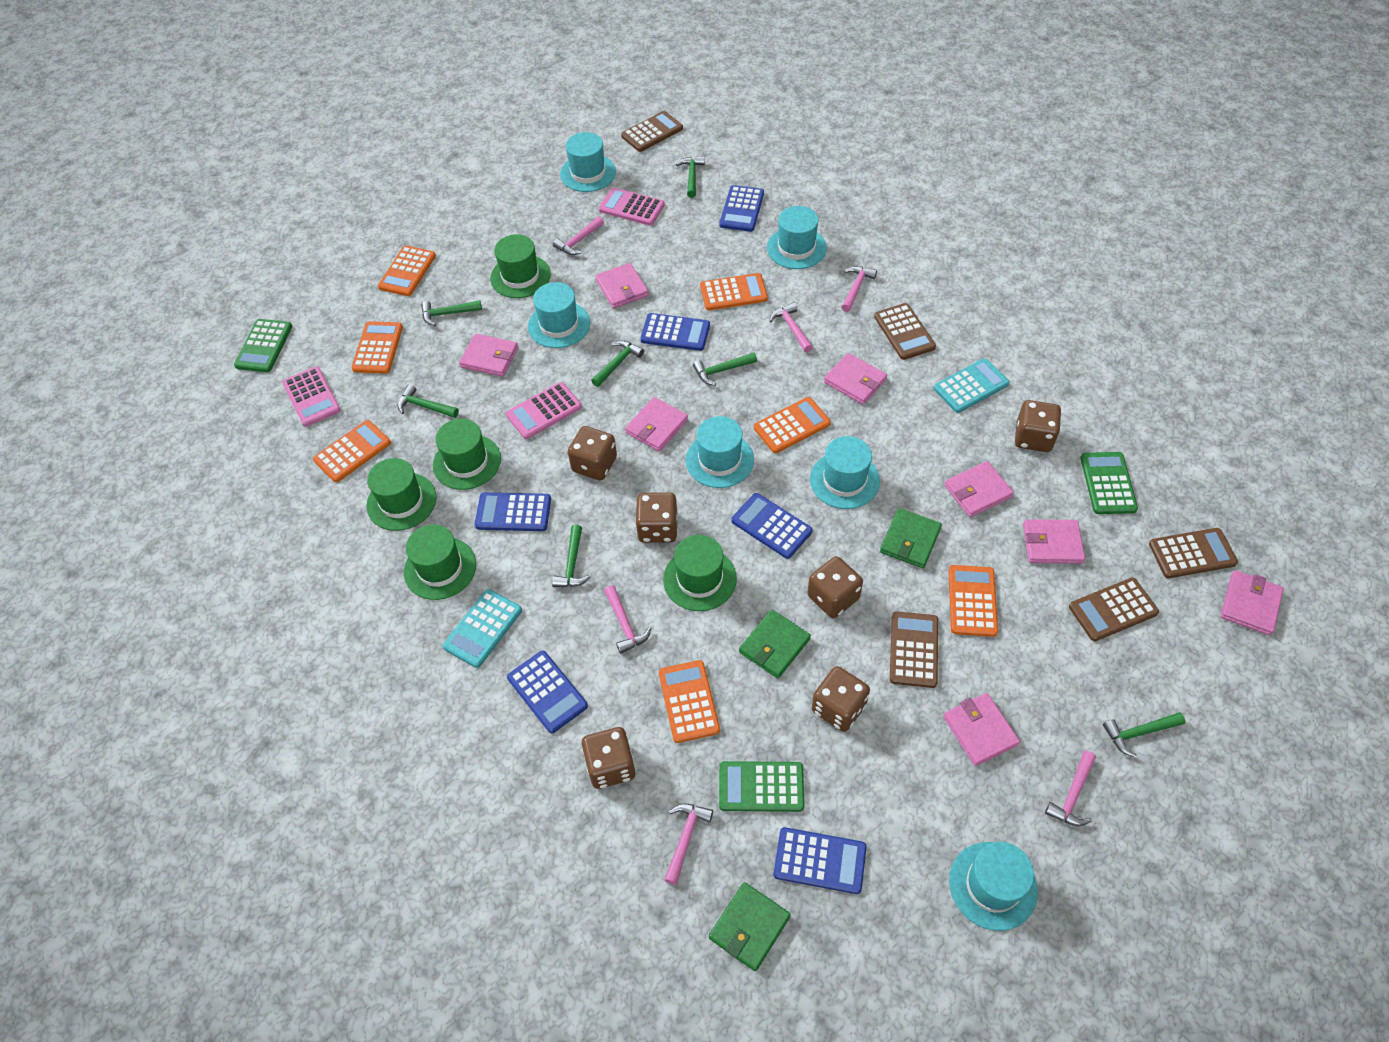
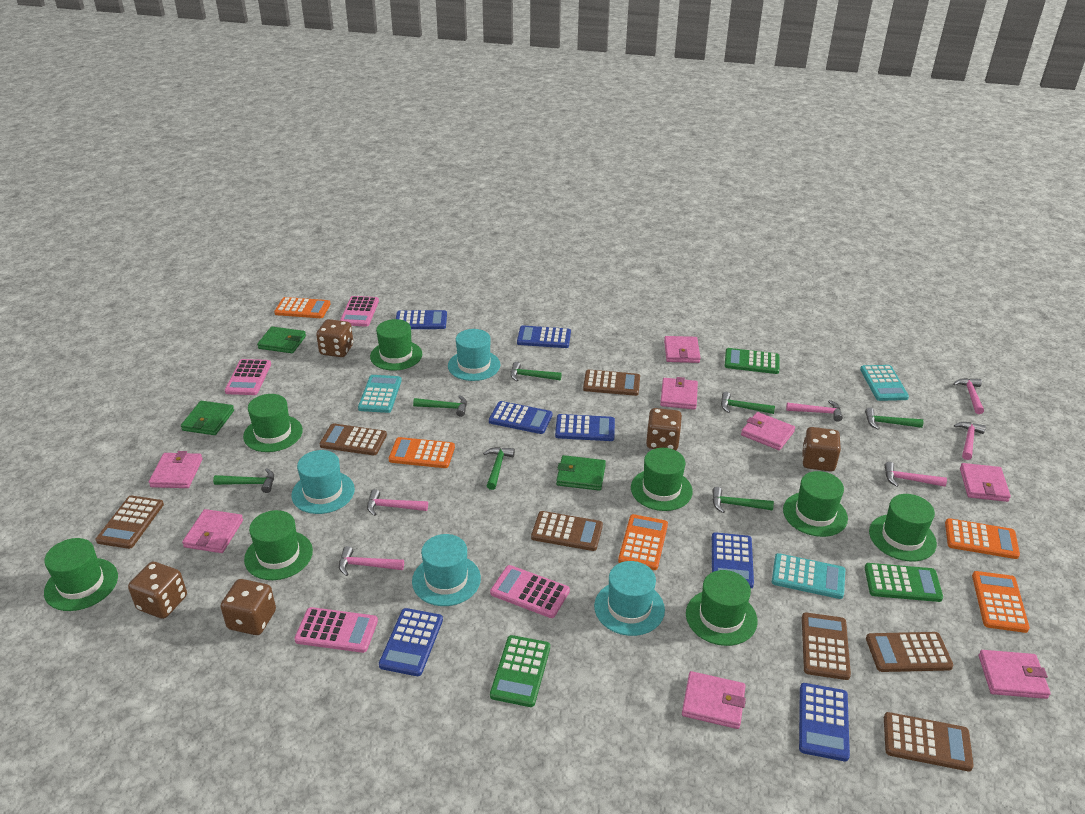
blue calculator: [475,492,551,531] [507,651,588,733] [640,313,710,351] [720,185,764,232] [731,493,813,559] [774,827,867,894] = 6 -> [379,608,443,676] [396,310,447,329] [489,401,553,434] [517,325,571,348] [555,414,615,441] [712,532,754,589] [799,683,850,761] = 7
brown calculator: [621,111,683,152] [874,303,936,360] [890,611,938,688] [1069,578,1159,641] [1149,528,1238,578] = 5 -> [96,496,164,549] [319,423,387,455] [531,511,603,551] [583,370,640,396] [802,612,851,680] [866,632,953,672] [884,712,974,771] = 7
brown dice: [568,426,617,480] [582,727,636,789] [635,492,677,543] [807,556,863,618] [812,666,870,732] [1015,400,1061,452] = 6 -> [128,562,187,619] [221,579,276,635] [316,319,353,357] [646,408,682,450] [802,427,841,472] = 5
green hat: [367,458,436,531] [404,525,476,600] [433,419,501,490] [490,234,551,298] [663,535,737,611] = 5 -> [44,538,118,611] [243,394,303,452] [244,510,313,580] [370,319,422,371] [631,448,693,511] [686,570,757,646] [783,471,848,537] [869,494,937,561] = 8
orange calculator: [313,420,391,482] [351,321,403,374] [378,245,436,296] [659,660,720,743] [700,273,768,310] [754,397,831,453] [948,565,998,637] = 7 -> [274,297,330,318] [389,437,455,468] [618,514,668,570] [945,518,1020,559] [972,571,1030,633] = 5
pink calculator: [282,366,341,427] [506,382,582,439] [599,188,665,225] = 3 -> [225,359,271,395] [294,607,378,653] [340,296,379,327] [490,565,570,618] = 4
turquoise calculator: [443,589,522,668] [934,358,1009,413] = 2 -> [358,375,402,413] [772,553,845,599] [860,365,909,401] = 3
turquoise hat: [528,282,590,348] [560,132,616,192] [686,416,754,488] [767,206,827,269] [810,436,880,509] [949,842,1038,931] = 6 -> [291,450,355,514] [412,534,481,606] [448,329,500,381] [594,561,665,636] = 4

